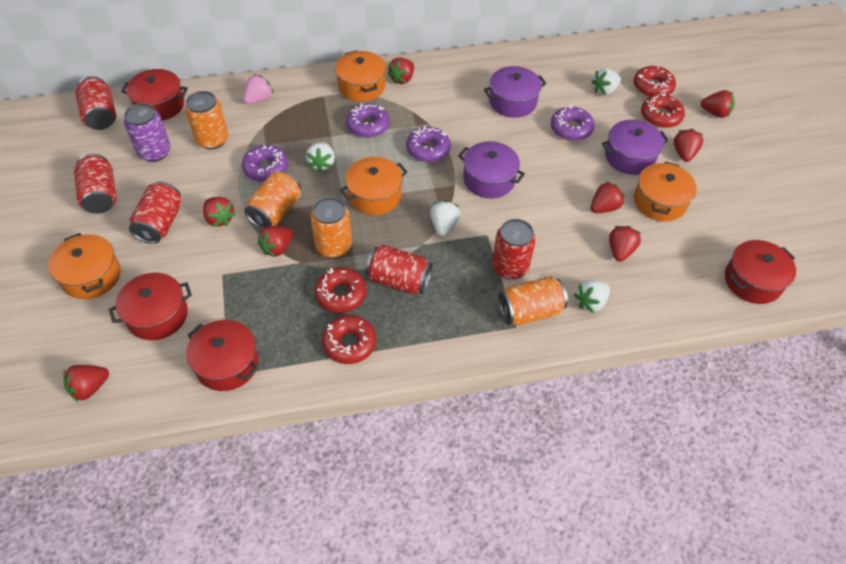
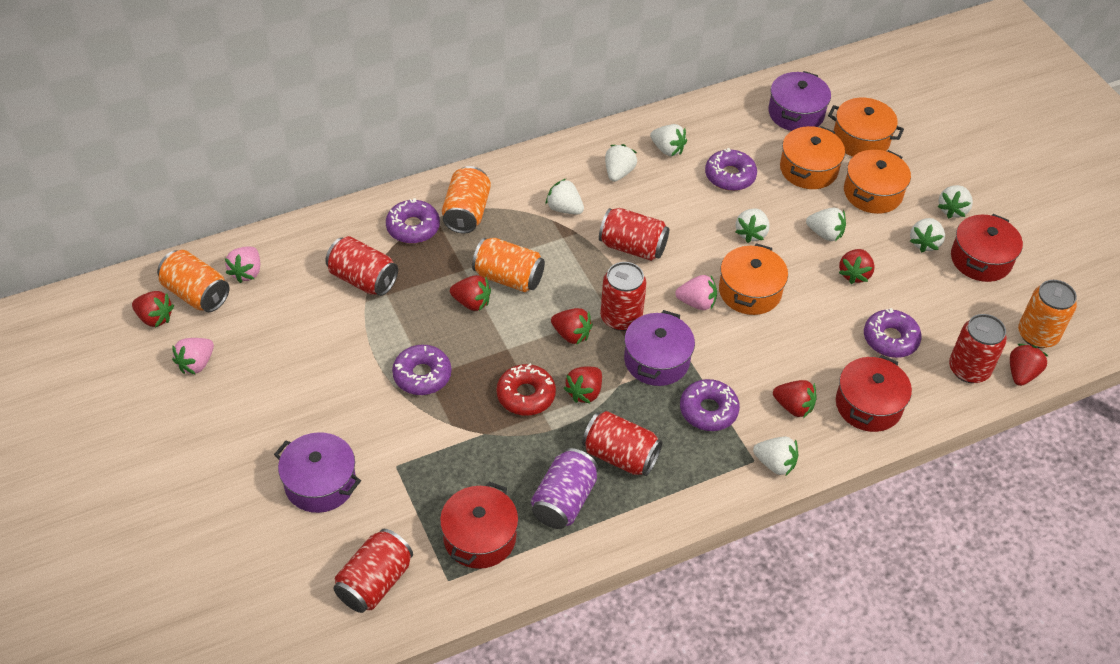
pink strawberry: [243,74,274,104] = 1 -> [172,338,214,375] [225,246,260,283] [675,275,717,310] = 3
purple donut: [242,145,288,182] [346,103,390,138] [406,125,451,162] [551,105,594,141] = 4 -> [386,198,440,244] [392,345,451,395] [680,379,740,431] [705,148,757,191] [864,308,922,358] = 5
red can: [74,154,117,214] [75,76,116,130] [129,181,182,244] [366,244,433,294] [492,219,536,280] = 5 -> [325,236,398,296] [334,529,413,613] [582,411,662,476] [599,208,669,261] [600,262,647,331] [949,314,1007,383] = 6
red donut: [315,267,367,313] [322,315,376,364] [634,66,676,97] [641,93,685,128] = 4 -> [497,363,556,416] = 1
red pot: [109,273,192,340] [121,69,188,121] [186,320,259,391] [725,240,796,304] = 4 -> [440,482,518,569] [836,355,912,432] [951,214,1023,282] = 3
red strawberry: [63,365,109,402] [203,197,236,227] [258,226,293,257] [387,58,414,85] [591,181,624,213] [609,226,641,262] [673,129,703,162] [701,90,735,118] = 8 -> [132,291,174,328] [450,275,491,311] [551,308,593,345] [564,366,602,404] [773,380,817,418] [839,249,875,284] [1010,344,1048,386] = 7
white strawberry: [306,142,335,172] [430,201,461,236] [574,280,610,313] [591,68,621,95] = 4 -> [546,179,584,214] [605,144,637,182] [650,124,687,156] [735,208,769,243] [753,437,798,476] [806,208,846,241] [910,218,945,253] [937,185,973,219] = 8

